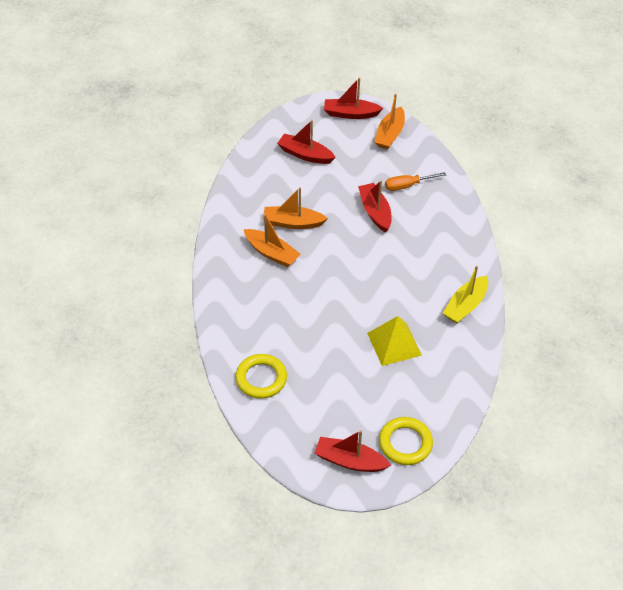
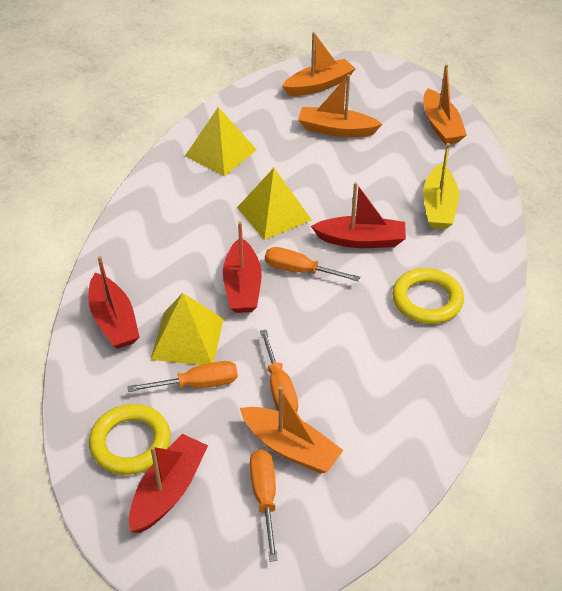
orange boat: [243,214,301,267] [263,187,328,229] [375,94,405,150] = 3 -> [240,386,343,473] [282,32,355,96] [298,74,382,137] [423,64,467,145] = 4
orange screwdriver: [385,172,446,191] = 1 -> [127,361,238,392] [250,450,278,562] [260,330,298,412] [265,247,360,282] = 4
yellow pyramid: [367,316,422,366] = 1 -> [150,293,224,365] [185,107,257,176] [237,168,312,240] = 3

